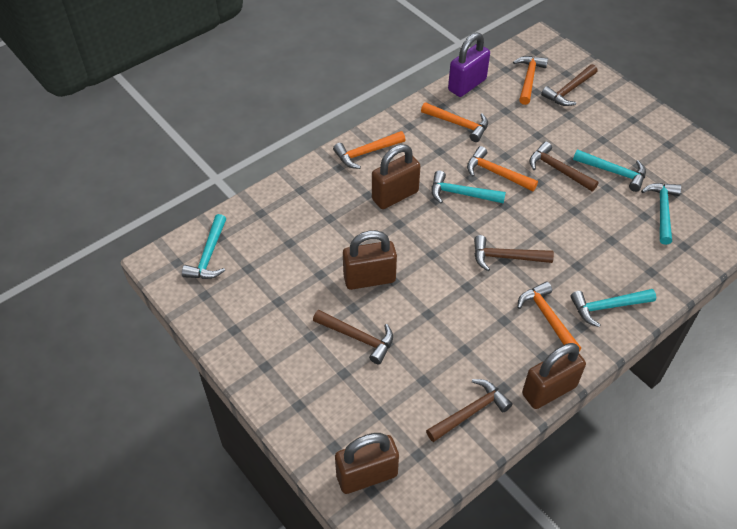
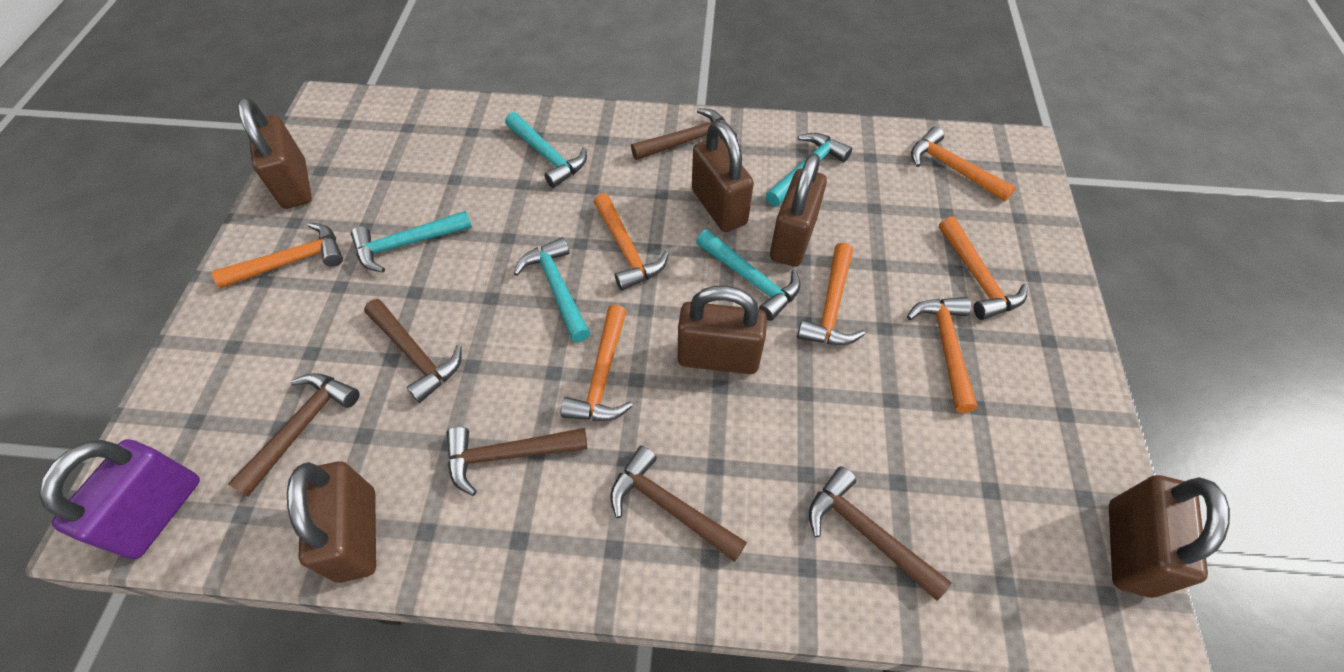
brown hammer: [313,310,393,364] [426,379,513,442] [474,235,554,271] [529,142,598,191] [541,64,598,106] = 5 -> [228,373,360,496] [364,299,462,403] [447,427,587,496] [610,446,747,562] [631,108,737,160] [809,467,952,601] = 6
brown padlock: [335,433,399,494] [343,230,397,290] [372,144,420,209] [522,343,586,409] = 4 -> [237,97,312,209] [287,461,376,583] [678,286,767,374] [692,121,754,232] [770,153,827,267] [1109,475,1230,598] = 6
orange hammer: [333,131,405,169] [421,102,488,142] [467,146,538,191] [513,56,548,105] [517,281,581,351] = 5 -> [212,222,343,288] [561,305,633,421] [593,193,669,291] [797,243,865,345] [907,297,977,413] [911,127,1016,202] [939,216,1028,320] = 7

